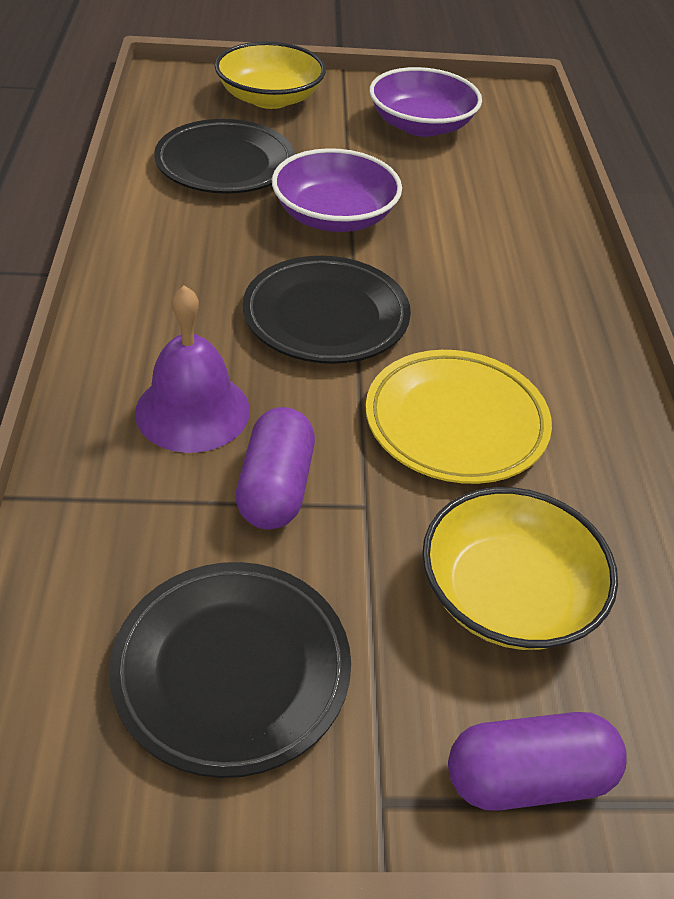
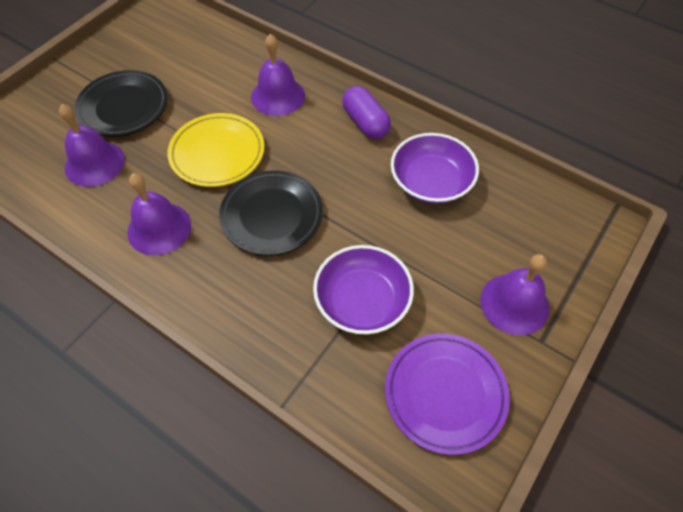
black plate: [109,562,351,778] [154,119,295,194] [243,256,411,364] = 3 -> [75,70,168,137] [219,170,323,256] = 2
purple bell: [135,285,250,453] = 1 -> [59,104,125,187] [127,173,191,256] [251,34,305,116] [480,254,549,336] = 4
purple capsule: [235,407,315,530] [448,712,627,811] = 2 -> [342,86,391,139] = 1
purple plate: none = 0 -> [385,334,510,455] = 1
yellow bowl: [215,41,326,109] [422,487,618,650] = 2 -> none = 0

